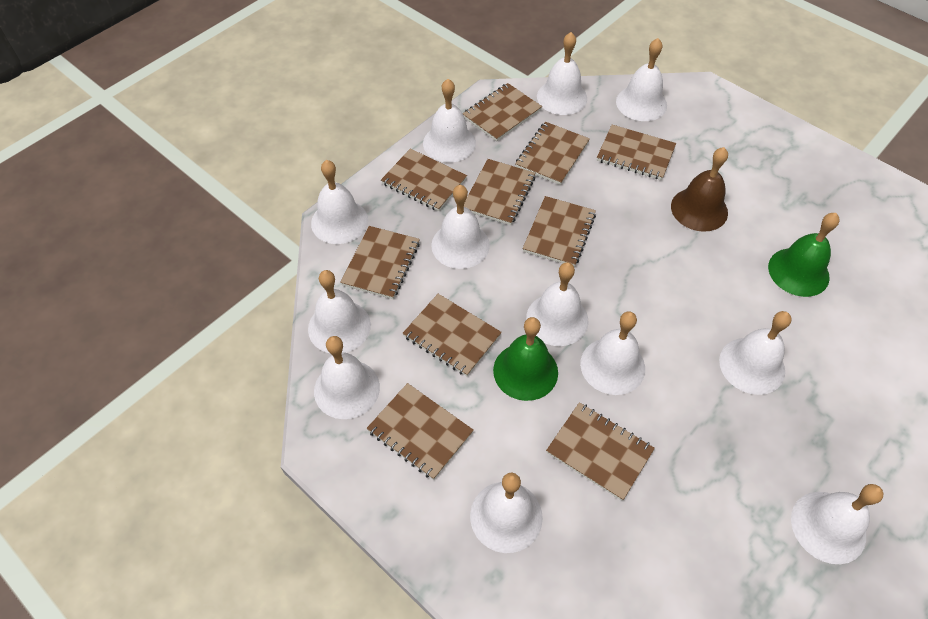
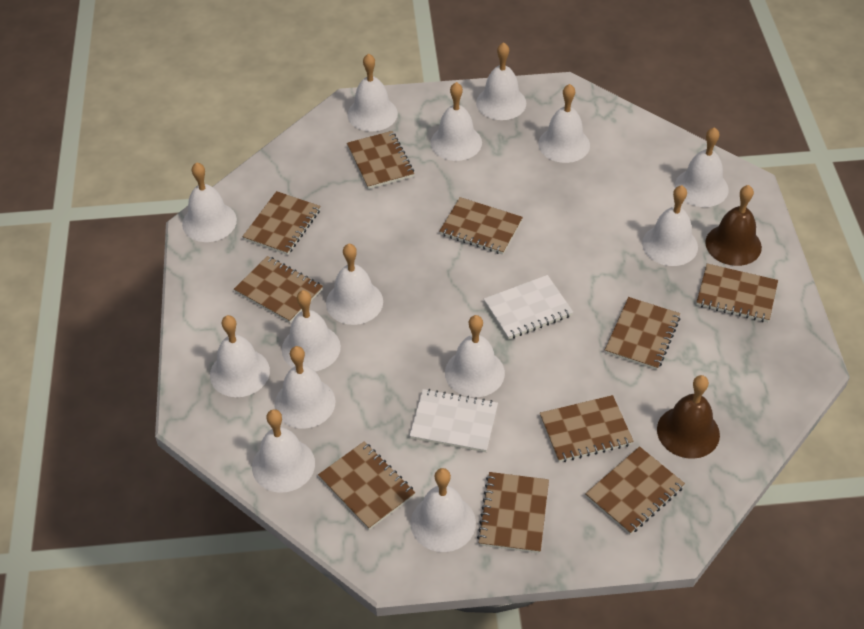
brown bell: [671,147,728,232] = 1 -> [657,375,720,459] [705,185,762,266] = 2
green bell: [493,317,558,401] [768,213,840,297] = 2 -> none = 0
white bell: [308,270,371,353] [311,160,368,244] [314,336,380,419] [423,79,476,163] [431,185,490,269] [470,473,543,553] [526,262,588,346] [537,32,587,115] [580,312,645,395] [616,38,667,121] [719,311,792,395] [791,484,884,564] = 12 -> [182,162,237,242] [210,315,270,397] [252,409,315,493] [274,346,336,428] [282,290,341,371] [326,244,383,325] [347,53,398,132] [410,468,476,552] [431,82,482,161] [445,315,505,397] [476,42,526,120] [538,84,590,163] [642,185,698,266] [675,127,729,207] = 14
white notebook: none = 0 -> [409,389,498,452] [484,275,573,340] = 2

